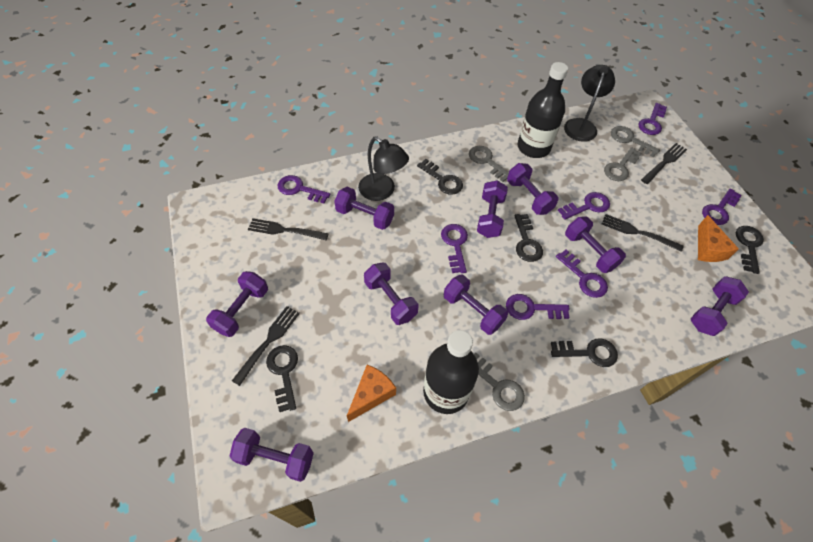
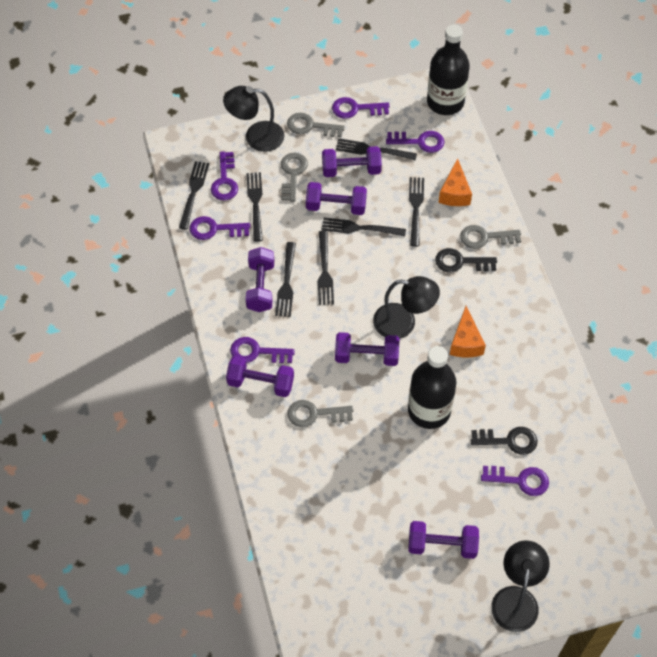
black fork: [232,306,300,386] [248,218,329,240] [602,214,683,252] [641,143,687,184] = 4 -> [179,161,209,230] [246,172,263,242] [275,242,296,317] [318,231,334,305] [322,217,406,236] [336,138,417,161] [409,177,424,247] = 7
black key: [266,345,298,412] [417,159,463,195] [514,214,543,262] [551,339,618,367] [736,226,764,274] = 5 -> [435,248,497,272] [471,427,538,455] = 2
black lamp: [358,137,409,201] [564,65,615,142] = 2 -> [223,86,284,152] [373,276,440,339] [491,540,550,632] = 3
purple dumbbell: [206,271,268,337] [230,428,314,482] [334,187,394,230] [364,262,418,325] [444,275,508,335] [477,180,508,238] [507,163,559,215] [565,216,626,273] [691,276,749,336] = 9 -> [226,356,294,397] [246,247,274,312] [306,182,367,215] [322,146,382,177] [335,332,399,366] [408,521,479,559] = 6
purple key: [278,175,330,203] [441,224,468,273] [506,294,570,320] [556,250,608,298] [558,192,610,220] [639,103,667,135] [702,188,742,225] = 7 -> [189,216,250,240] [211,151,238,200] [230,337,295,363] [332,97,390,119] [386,131,445,153] [481,466,549,496] = 6

